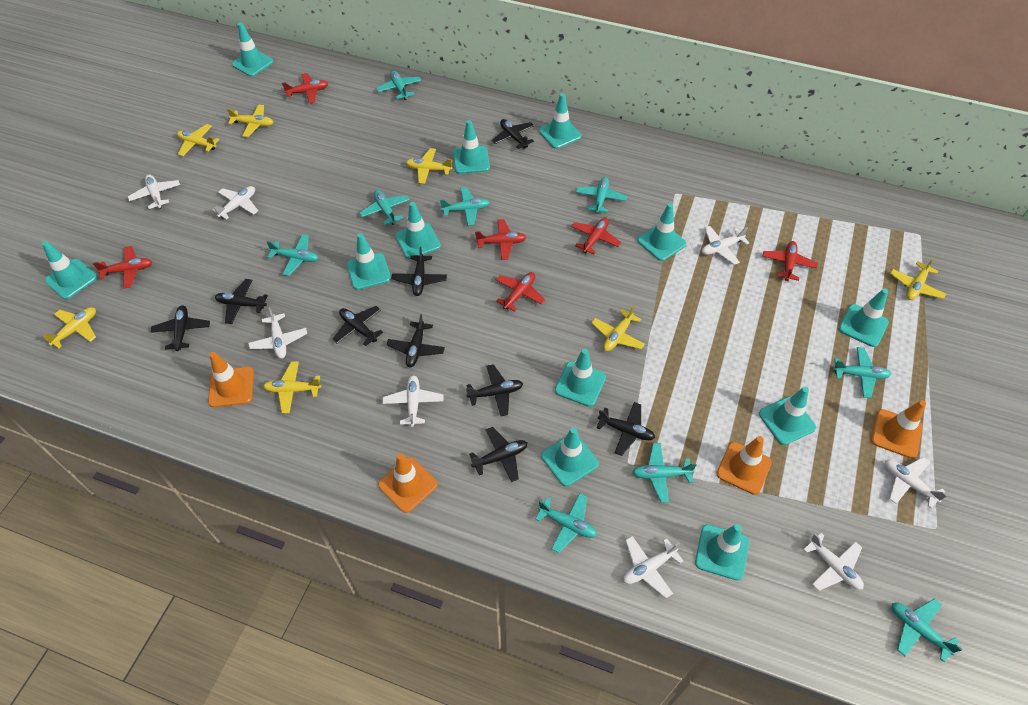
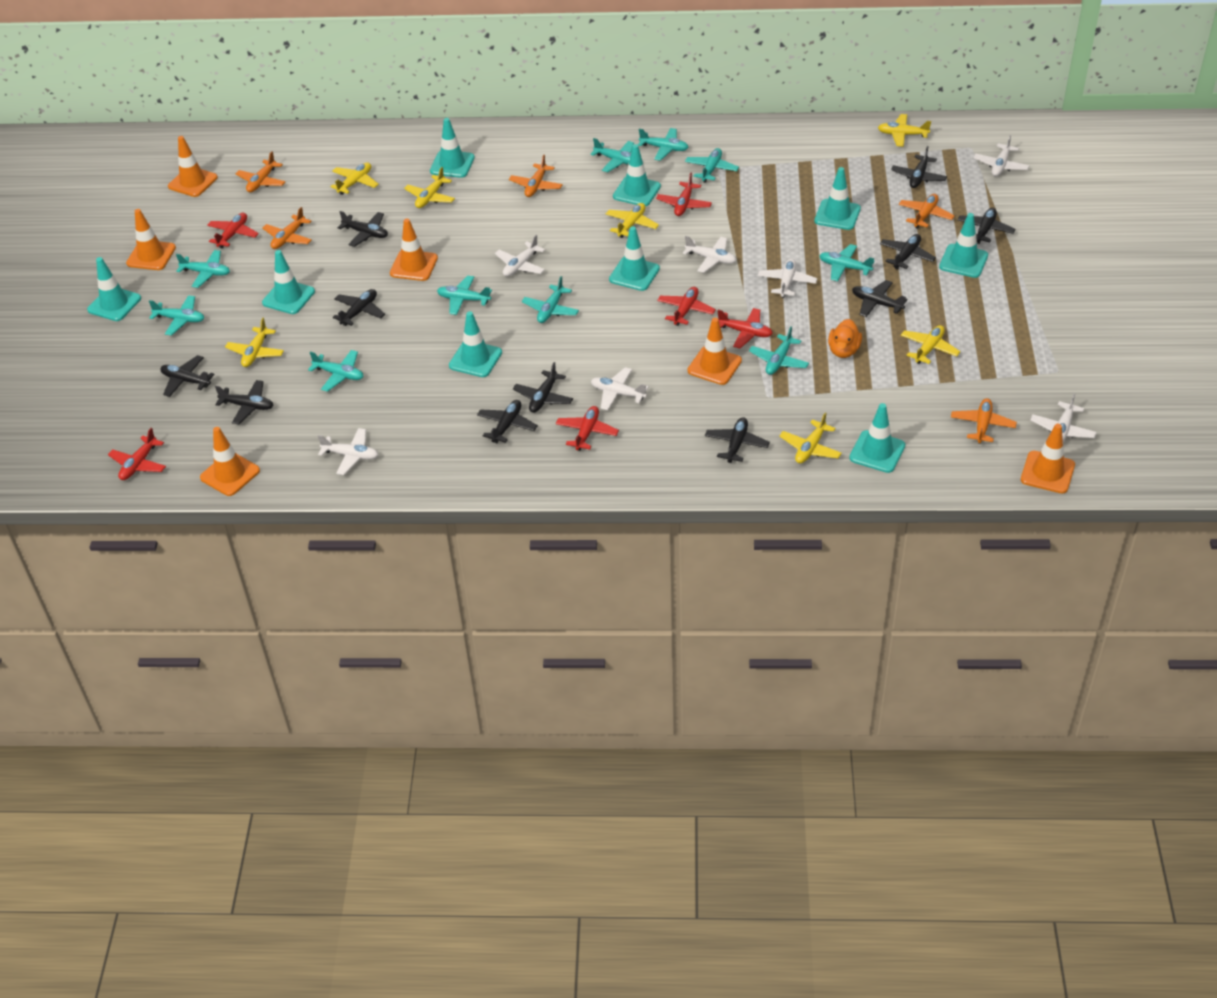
black plane: [151,305,210,351] [215,279,268,324] [332,306,383,346] [386,314,445,367] [392,247,447,296] [466,364,523,416] [469,427,528,482] [492,119,535,149] [596,402,655,456] = 9 -> [160,355,215,397] [215,380,274,424] [333,289,385,326] [338,211,388,247] [477,400,538,443] [513,362,573,413] [705,417,770,463] [852,280,908,317] [880,234,936,270] [891,146,947,188] [957,208,1015,244] = 11
orange duck: none = 0 -> [828,319,862,358] = 1
orange plane: none = 0 -> [236,151,285,193] [262,207,312,249] [509,155,563,197] [899,194,955,229] [951,398,1017,444] = 5
orange traffic cone: [208,352,254,407] [378,453,438,513] [716,436,772,495] [871,400,926,458] = 4 -> [126,209,176,270] [168,136,218,197] [200,427,260,496] [390,219,438,281] [687,318,742,385] [1021,424,1075,494] = 6
turquoise plane: [267,234,318,276] [359,190,410,225] [376,70,421,100] [440,187,490,226] [535,493,597,553] [576,177,627,214] [632,443,697,502] [833,347,892,398] [892,598,962,662] = 9 -> [149,295,204,336] [176,250,230,288] [308,350,364,392] [437,275,492,315] [522,276,579,323] [591,138,634,172] [638,128,689,161] [685,148,739,183] [749,326,809,375] [819,244,874,281] = 10
turquoise traffic cone: [42,241,97,299] [232,23,274,77] [347,233,391,290] [395,202,441,259] [453,120,490,174] [539,93,582,149] [541,427,599,486] [555,349,606,407] [637,203,686,261] [695,524,749,580] [759,387,816,445] [839,289,889,347] = 12 -> [87,257,141,321] [262,250,315,314] [430,118,475,178] [449,311,502,377] [609,226,660,291] [613,144,661,206] [814,167,861,230] [849,403,905,473] [939,213,988,278] = 9
white plane: [128,175,180,209] [212,186,258,220] [248,307,307,359] [382,375,444,427] [623,536,683,598] [702,226,749,265] [803,533,864,591] [885,457,948,509] = 8 -> [318,428,378,475] [495,235,545,277] [591,367,649,410] [683,236,736,273] [758,259,817,298] [973,135,1029,176] [1030,393,1097,442] = 7

